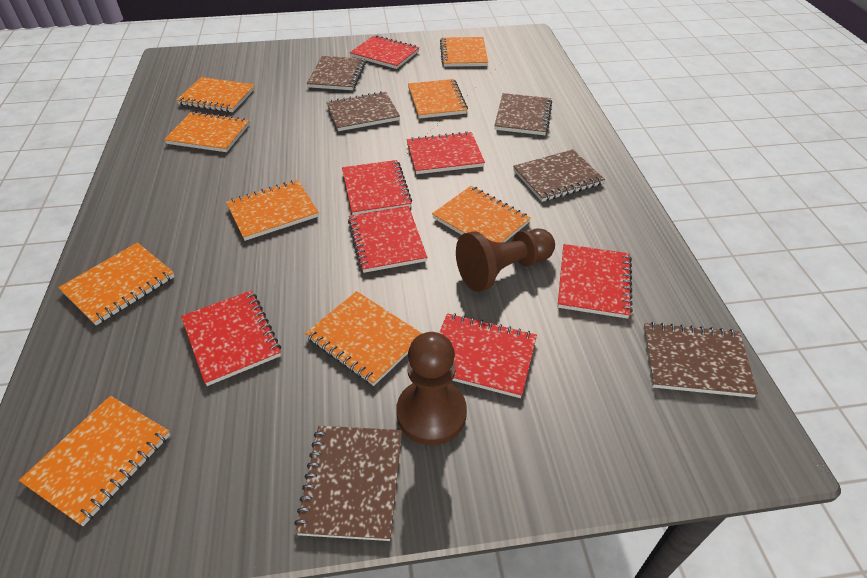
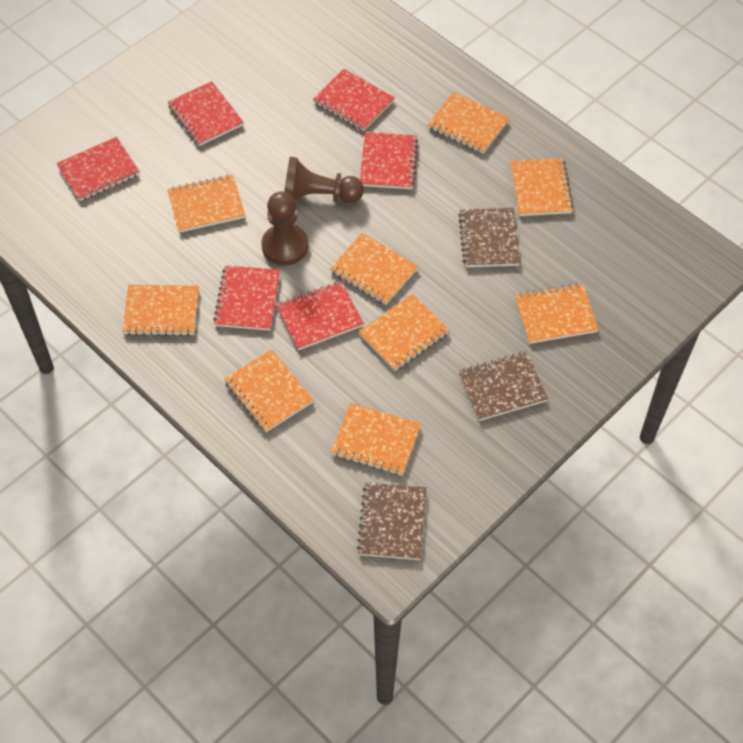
brown notebook: [294,426,402,541] [307,56,366,90] [326,91,400,131] [494,93,552,135] [513,149,605,202] [643,322,758,398] = 6 -> [357,482,426,560] [458,208,520,267] [459,352,548,421] = 3
red notebook: [181,290,281,386] [342,160,412,215] [348,206,427,273] [350,35,419,69] [407,131,485,174] [439,313,537,398] [558,244,633,319] = 7 -> [57,137,140,201] [168,81,244,146] [213,265,280,331] [276,281,364,350] [313,69,395,131] [360,132,418,189] = 6

